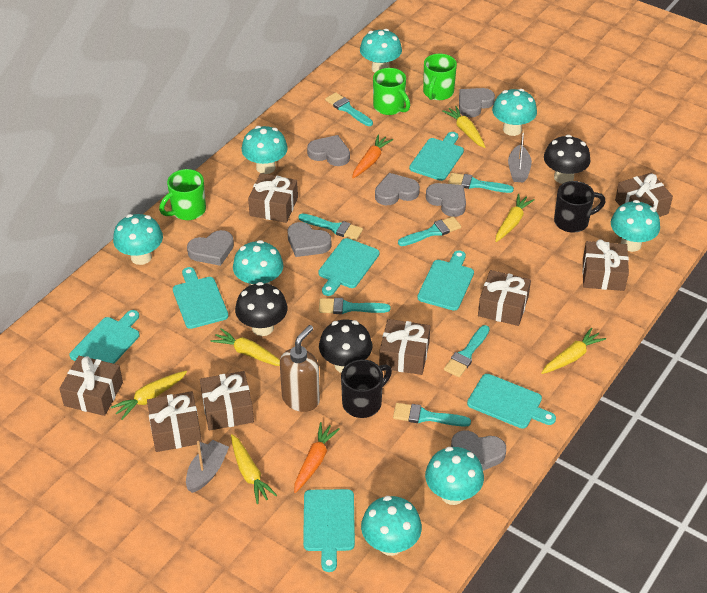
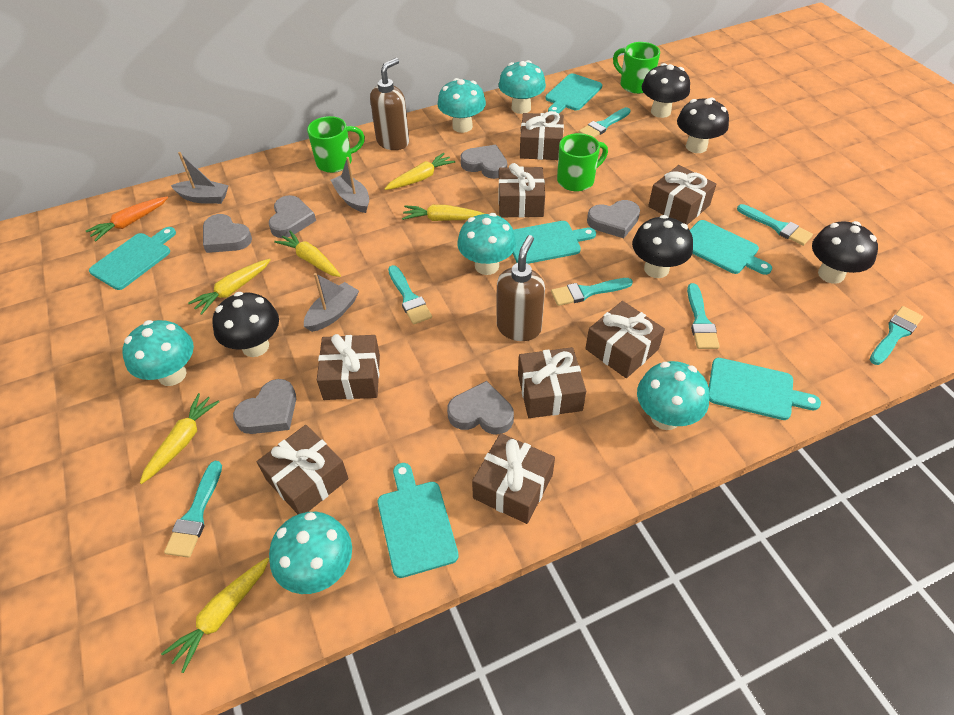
black mug: [341,359,392,418] [554,181,606,233] = 2 -> none = 0
black mushroom: [235,282,288,336] [319,319,372,373] [544,135,591,184] = 3 -> [212,292,279,357] [632,215,693,278] [642,63,690,118] [677,97,729,153] [812,221,878,284] = 5
brown soap dispenser: [280,325,320,412] = 1 -> [370,58,409,150] [497,235,545,341] = 2
grey boat: [186,440,229,493] [508,129,532,182] = 2 -> [171,152,229,204] [304,273,359,332] [330,157,369,213] = 3
grey heart: [187,230,234,266] [288,222,331,257] [307,135,350,166] [375,173,420,205] [426,183,466,217] [451,430,506,471] [459,88,495,118] = 7 -> [203,214,252,253] [233,379,296,434] [269,195,316,238] [447,381,514,434] [461,145,507,179] [587,200,640,238] = 6
orange carrot: [294,422,340,493] [352,134,393,178] = 2 -> [86,197,168,242] = 1
turquoise cutting board: [70,310,140,364] [173,267,229,329] [303,489,355,572] [318,238,380,296] [409,132,464,181] [417,250,474,311] [467,374,556,429] = 7 -> [89,227,176,290] [378,463,459,578] [513,221,596,264] [545,73,602,114] [690,220,772,275] [709,358,821,420] = 6
turquoise mushroom: [113,214,163,265] [233,240,283,286] [242,126,288,174] [360,29,402,73] [361,496,422,556] [425,447,484,505] [492,89,537,136] [611,200,660,252] = 8 -> [122,320,194,386] [269,512,352,594] [438,78,486,133] [457,213,516,275] [499,60,546,114] [637,361,709,430] = 6

